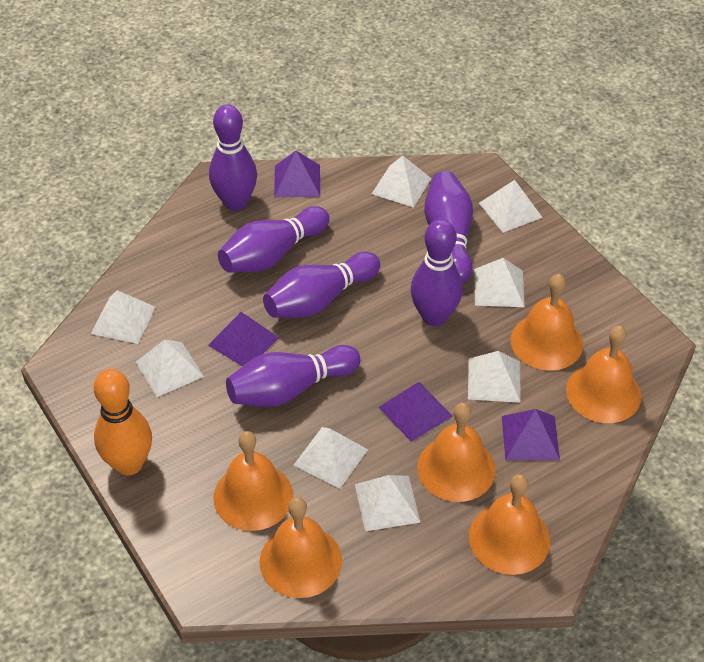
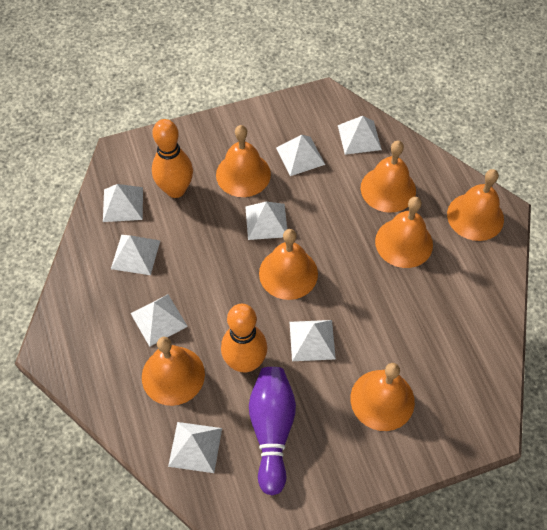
orange bell: [213,431,293,531] [259,497,342,598] [417,403,496,502] [469,474,550,575] [511,274,583,371] [566,326,641,423] = 6 -> [142,337,205,406] [216,125,271,197] [259,229,318,300] [350,363,415,431] [361,141,416,213] [375,197,433,268] [447,169,504,241] = 7
orange bowling pin: [94,369,152,475] = 1 -> [152,119,193,198] [221,304,267,373] = 2
purple bowling pin: [209,105,257,211] [218,206,329,273] [226,345,360,407] [263,252,380,318] [411,219,463,326] [424,171,473,284] = 6 -> [249,367,296,495] = 1
purple pyramid: [208,312,279,366] [274,151,320,197] [379,382,452,442] [502,409,560,460] = 4 -> none = 0

